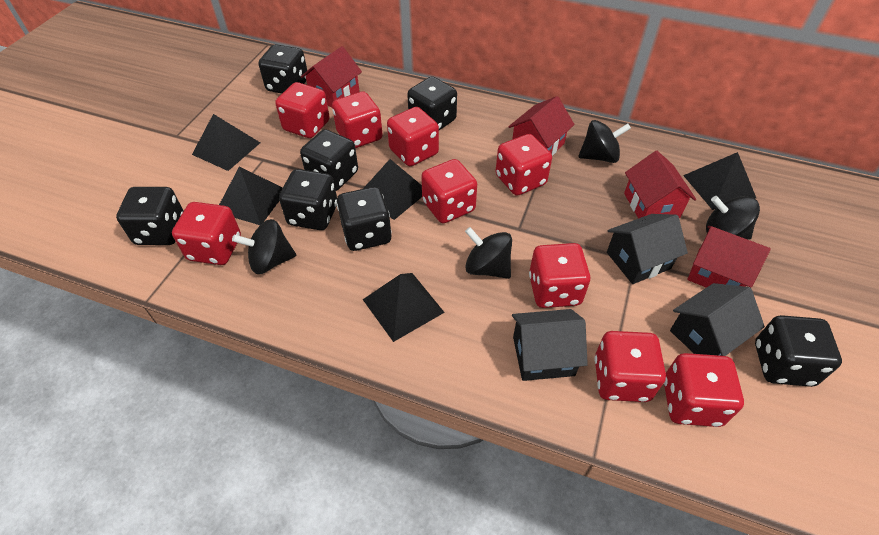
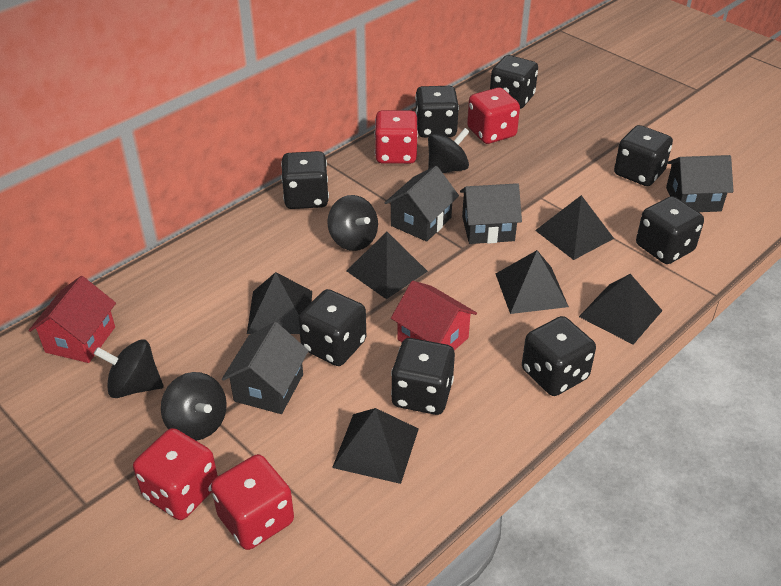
black dice: [116,187,184,245] [259,44,308,93] [279,169,337,230] [300,129,358,191] [337,187,392,251] [407,76,457,130] [755,315,842,387] = 7 -> [281,151,329,209] [298,289,366,366] [391,338,455,415] [415,86,459,138] [490,55,538,109] [522,316,596,396] [614,125,673,186] [636,196,704,264] = 8
black house: [512,309,588,381] [607,214,688,284] [670,283,765,356] = 3 -> [222,322,309,414] [385,166,459,242] [460,183,522,244] [666,155,734,212] = 4
black pyramid: [192,114,260,171] [219,167,283,225] [362,273,445,342] [363,159,422,220] [683,152,756,210] = 5 -> [247,272,312,334] [332,408,419,484] [346,232,428,299] [496,250,569,314] [535,195,614,260] [579,274,663,345] = 6
red dice: [172,202,241,265] [275,82,330,138] [332,92,383,148] [387,107,439,166] [421,159,477,223] [495,134,552,196] [529,243,590,308] [594,331,666,402] [664,353,744,427] = 9 -> [133,428,218,520] [211,454,294,550] [374,110,418,164] [467,87,520,144] = 4
red house: [301,46,362,108] [508,96,575,156] [624,151,696,219] [687,226,771,288] = 4 -> [29,276,116,363] [391,281,477,350] = 2

